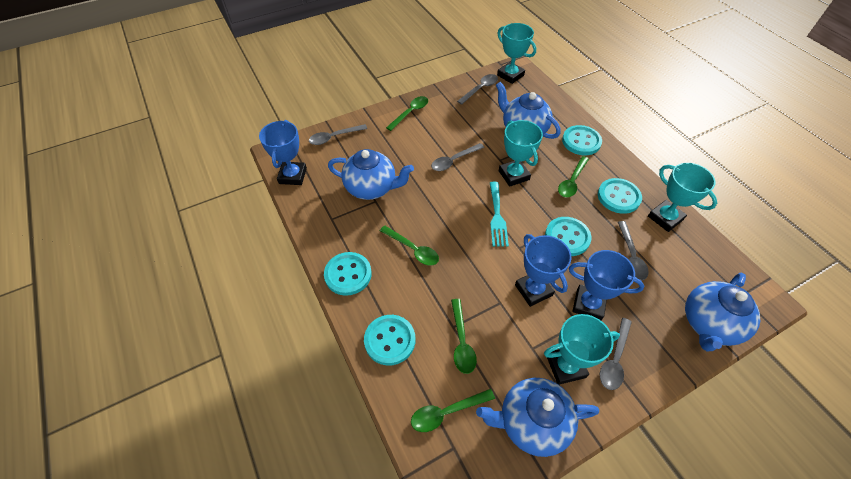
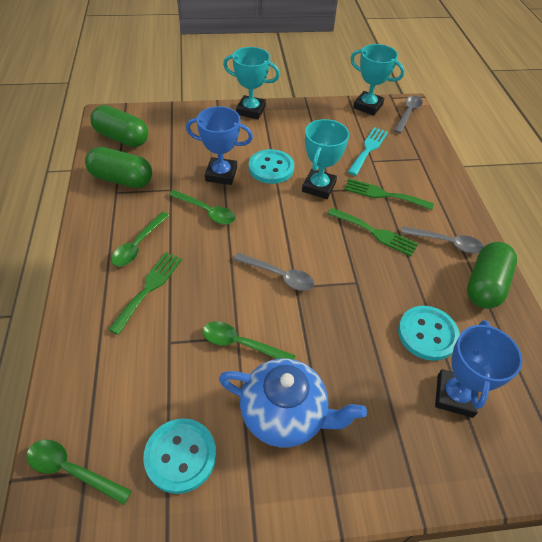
blue teapot: [328,149,414,200] [476,378,599,457] [496,82,561,139] [685,273,760,351] = 4 -> [219,358,367,447] = 1
blue trophy: [259,120,307,185] [515,234,572,307] [569,250,644,320] = 3 -> [186,106,253,185] [435,320,522,418] = 2
green capsule: none = 0 -> [85,147,152,188] [90,105,149,147] [467,242,517,309] = 3
green fork: none = 0 -> [108,252,182,335] [328,208,418,256] [344,179,434,210] = 3
green spoon: [380,225,439,266] [386,96,428,131] [411,389,495,432] [451,299,477,374] [558,156,589,198] = 5 -> [26,440,132,505] [111,212,170,267] [169,190,235,224] [202,322,296,360] = 4
grey spoon: [309,124,367,145] [431,143,484,171] [457,74,498,105] [600,318,632,390] [618,221,648,280] = 5 -> [234,253,315,291] [394,96,423,133] [401,226,484,253] = 3
turquoise button: [324,252,372,296] [364,315,415,365] [545,217,592,256] [562,125,602,155] [598,178,642,214] = 5 -> [143,418,216,494] [249,149,294,184] [398,306,460,361] = 3
turquoise trophy: [497,23,536,84] [499,120,543,187] [544,314,620,385] [648,163,717,232] = 4 -> [223,47,280,119] [302,119,349,199] [350,44,405,115] = 3

